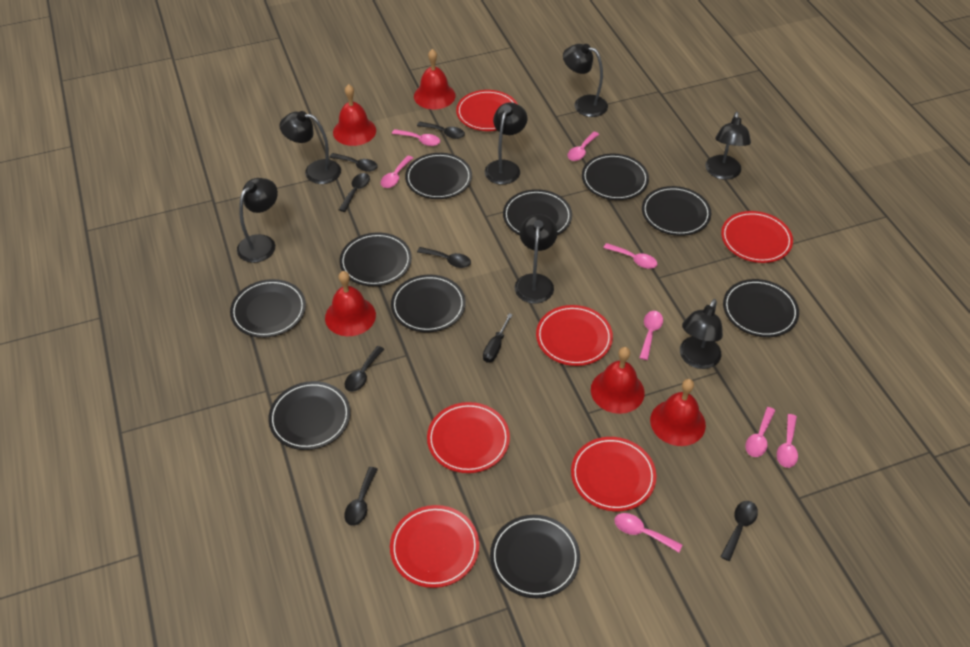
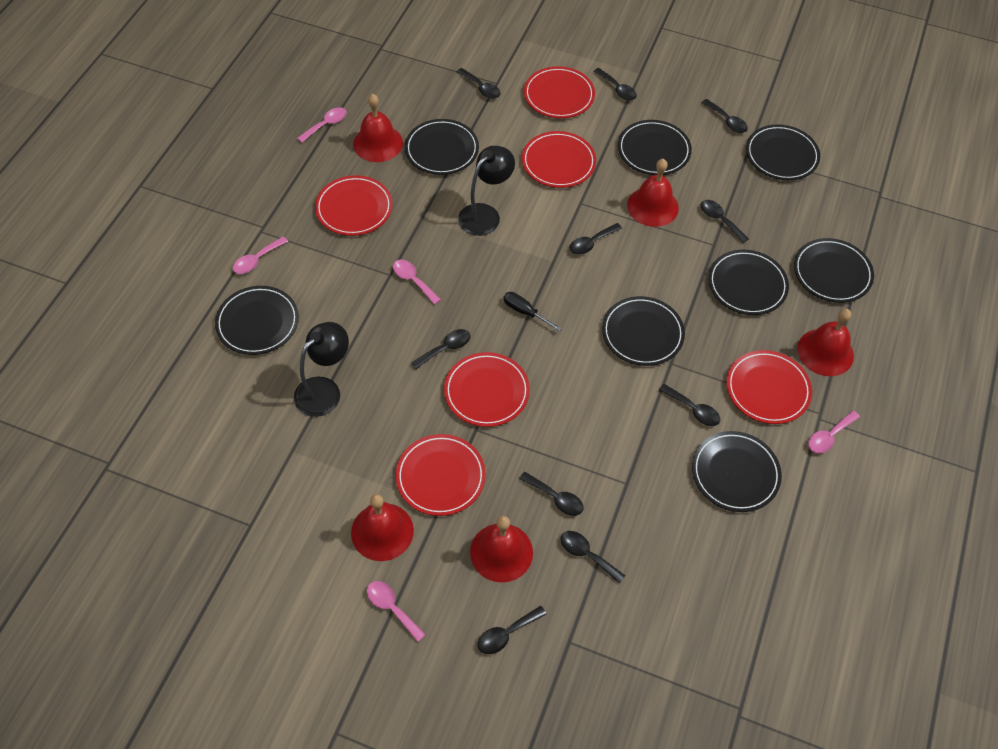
black lamp: [237,178,278,263] [279,111,341,184] [485,102,527,185] [515,214,558,303] [563,44,608,117] [680,299,723,369] [705,112,751,180] = 7 -> [294,322,349,417] [458,146,515,236] = 2
black plate: [230,279,306,338] [268,381,351,450] [339,232,412,286] [391,275,466,332] [405,153,472,199] [490,515,580,598] [503,189,572,235] [582,154,649,200] [642,186,711,236] [723,279,799,337] = 10 -> [215,286,299,355] [405,119,479,175] [602,296,685,366] [618,120,692,175] [692,431,782,512] [708,250,789,315] [746,124,820,180] [794,238,874,303] = 8
black spoon: [329,153,378,172] [339,173,370,212] [344,346,384,392] [344,467,378,526] [417,122,465,139] [417,247,471,268] [720,501,758,561] = 7 -> [411,329,470,369] [457,68,500,99] [478,606,546,654] [519,472,584,516] [560,531,625,583] [570,223,622,255] [593,68,637,101] [659,384,720,426] [700,200,749,243] [702,99,748,133] = 10
pink spoon: [381,156,413,188] [392,129,440,146] [568,132,599,161] [603,243,657,269] [614,513,683,552] [639,311,663,360] [745,407,776,457] [777,414,798,468] = 8 -> [233,237,288,274] [297,107,347,143] [367,581,426,642] [393,259,441,305] [808,411,860,453] = 5

